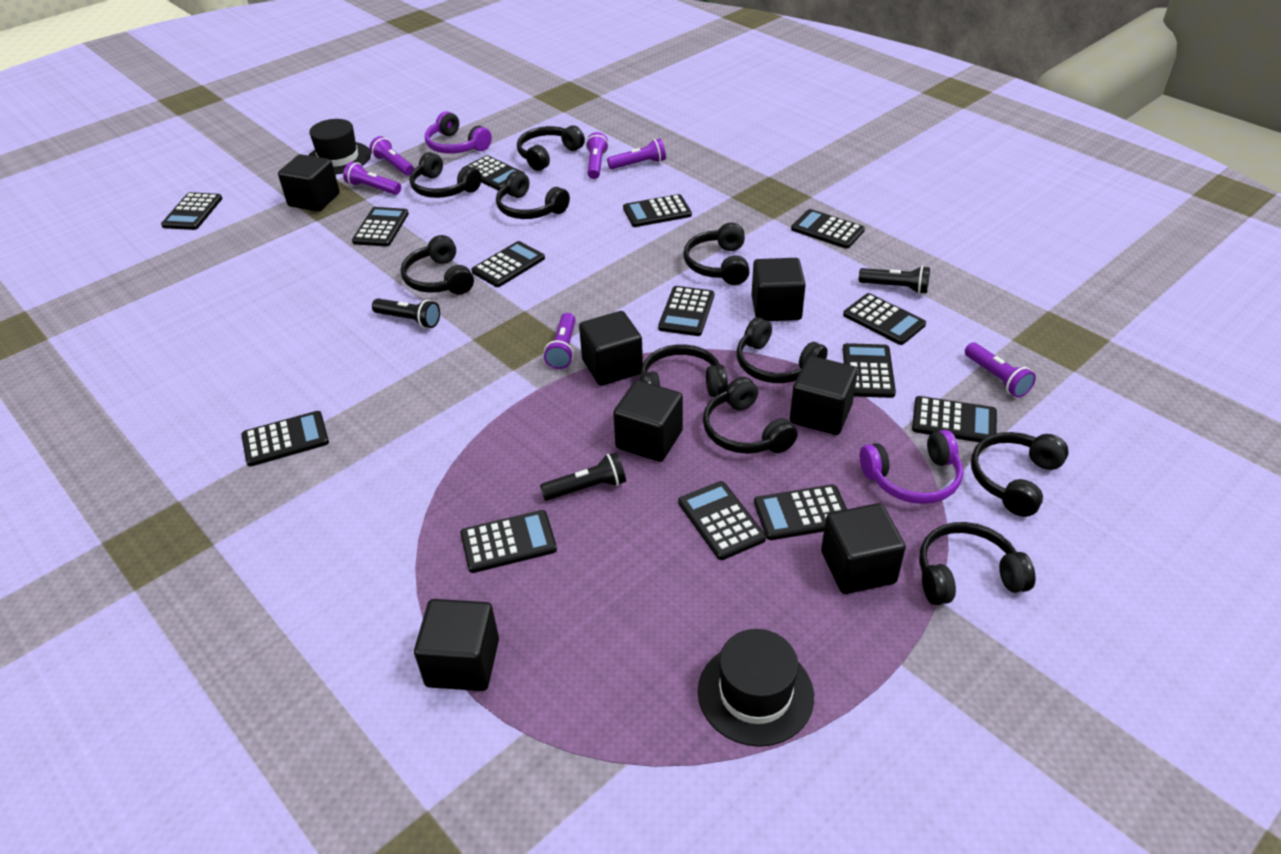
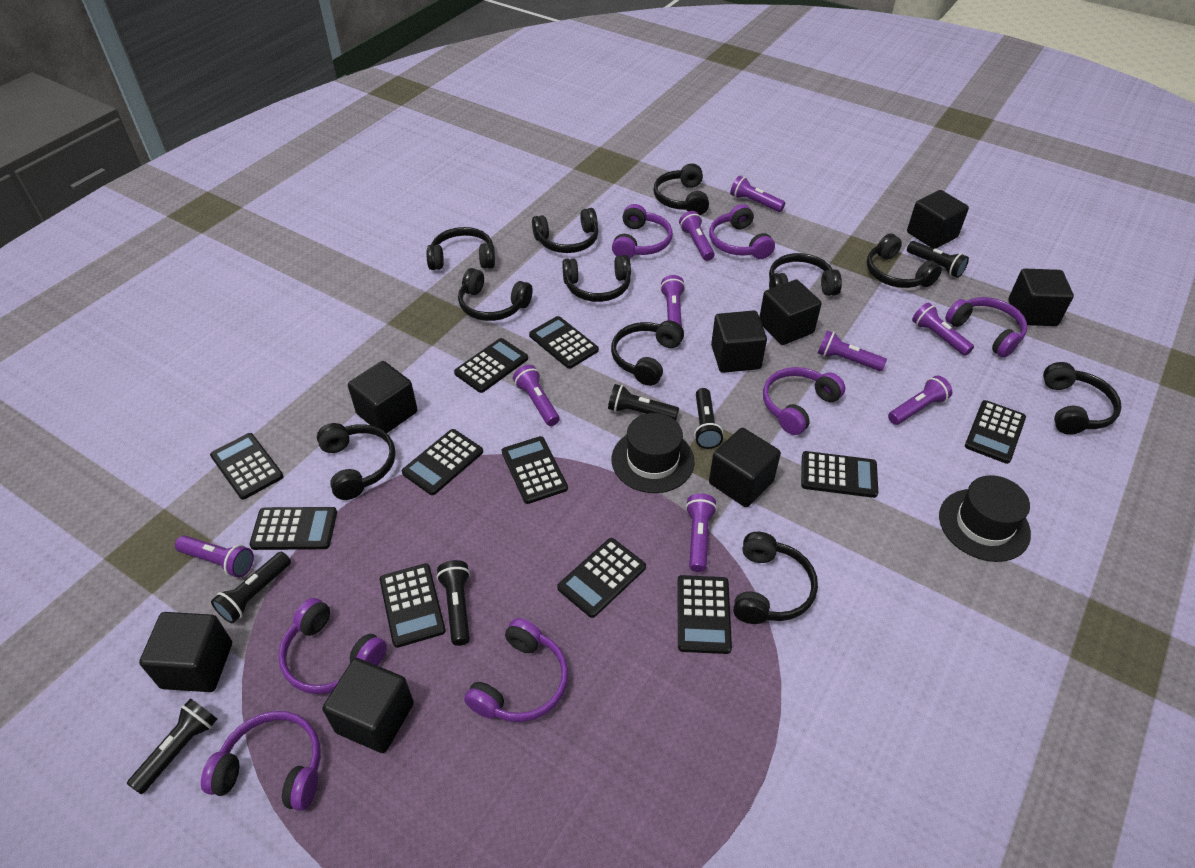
black calculator: [161,192,223,230] [241,411,329,467] [352,207,409,247] [460,510,557,573] [466,155,525,191] [471,241,545,287] [623,194,692,227] [658,286,714,336] [678,481,766,560] [754,484,847,540] [791,209,865,249] [842,343,896,398] [843,293,926,345] [912,396,997,442] = 14 -> [210,433,284,500] [249,507,337,550] [380,563,446,648] [402,429,483,495] [454,338,528,393] [502,436,568,504] [529,316,599,369] [557,538,646,618] [677,575,732,654] [801,451,878,498] [965,400,1026,464] = 11
black cube: [278,154,340,212] [414,599,499,691] [579,311,643,386] [613,380,683,462] [752,258,806,321] [790,356,858,435] [821,503,906,594] = 7 -> [139,612,232,692] [323,658,414,753] [348,361,418,433] [709,428,781,507] [711,310,767,373] [759,280,822,345] [907,190,969,249] [1008,269,1074,326] = 8
black flashlight: [372,299,440,328] [540,452,626,501] [859,266,930,294] = 3 -> [127,698,217,794] [211,552,291,623] [437,560,470,646] [608,384,679,420] [694,388,723,449] [907,241,969,278] = 6
black headphones: [401,235,474,295] [409,152,482,198] [496,171,570,219] [517,125,585,171] [640,344,728,397] [683,222,750,285] [703,377,798,454] [736,317,828,383] [919,522,1036,605] [971,432,1069,517] = 10 -> [317,423,396,500] [427,227,495,270] [458,268,533,321] [532,208,598,253] [562,255,631,302] [611,320,684,386] [653,163,709,215] [733,532,818,624] [769,253,842,296] [867,234,942,288] [1043,362,1122,435] = 11
purple flashlight: [343,162,401,195] [369,136,414,176] [544,313,576,369] [586,132,609,179] [607,138,666,169] [965,343,1036,398] = 6 -> [175,536,254,578] [513,365,560,426] [660,275,685,327] [679,211,715,261] [686,493,717,572] [730,176,785,212] [818,331,887,371] [888,376,952,425] [912,303,974,356] = 9
purple headphones: [425,111,492,154] [860,430,963,504] = 2 -> [201,711,321,811] [278,598,387,694] [464,618,568,722] [612,204,673,258] [709,204,775,259] [763,367,845,435] [945,297,1027,358] = 7

